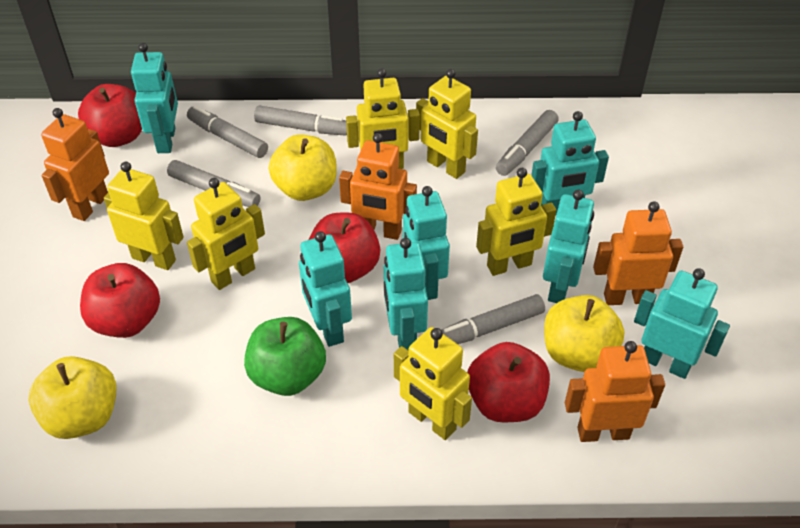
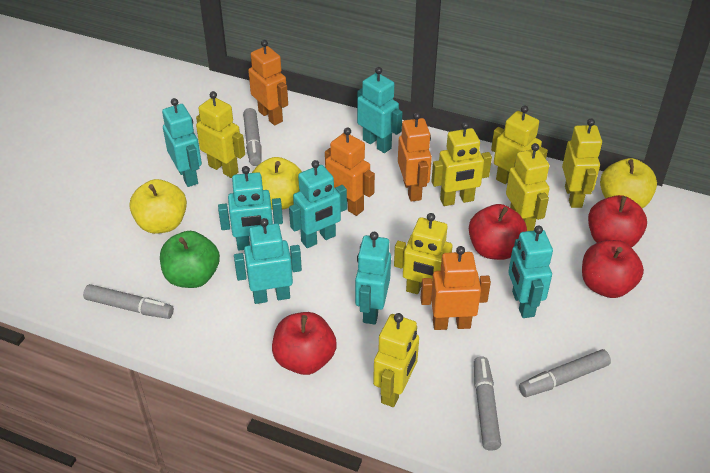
grey marker: [167,160,260,207] [187,106,268,158] [254,106,347,136] [442,294,545,344] [496,110,559,176] = 5 -> [83,284,174,319] [243,108,261,166] [474,356,501,451] [519,349,611,397] = 4
yellow robot: [104,162,184,270] [187,178,265,290] [346,68,420,169] [394,327,472,440] [416,69,478,179] [476,168,556,276] = 6 -> [196,91,245,178] [373,313,419,407] [394,213,453,294] [431,122,492,206] [491,105,548,184] [506,143,550,231] [562,119,602,208] = 7

